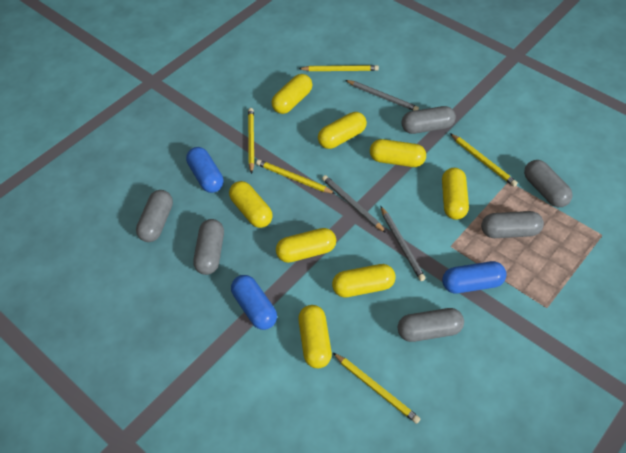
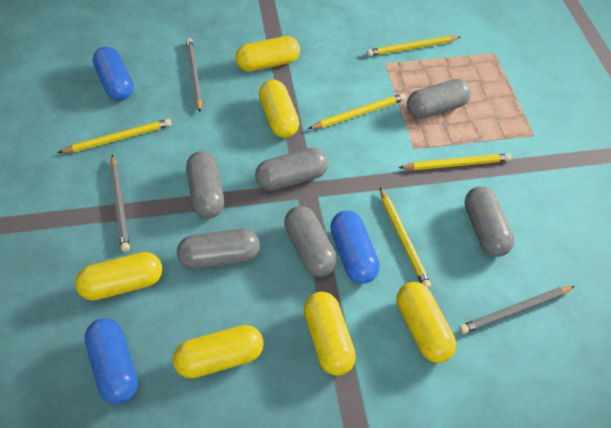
yellow capsule: [229,181,273,228] [272,74,312,114] [276,228,336,263] [298,305,332,368] [318,112,367,149] [332,264,396,297] [370,139,426,167] [442,168,469,220] = 8 -> [75,252,162,301] [173,325,264,378] [235,36,300,72] [259,80,299,138] [304,292,356,376] [397,282,456,363] = 6

